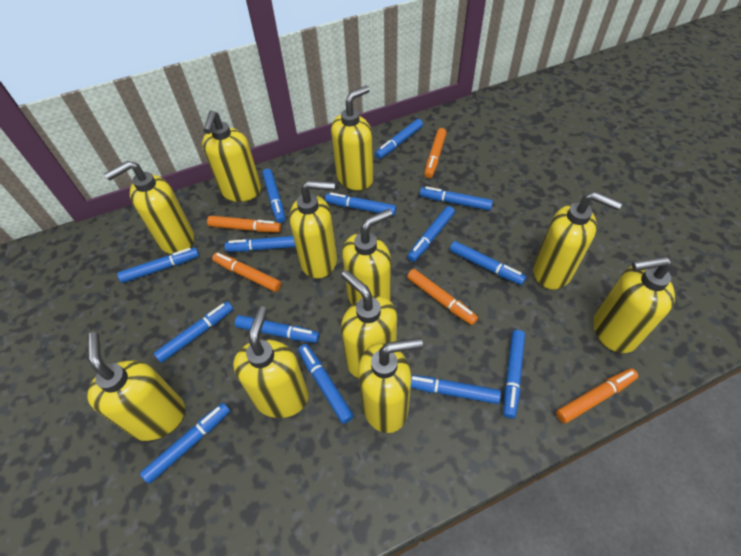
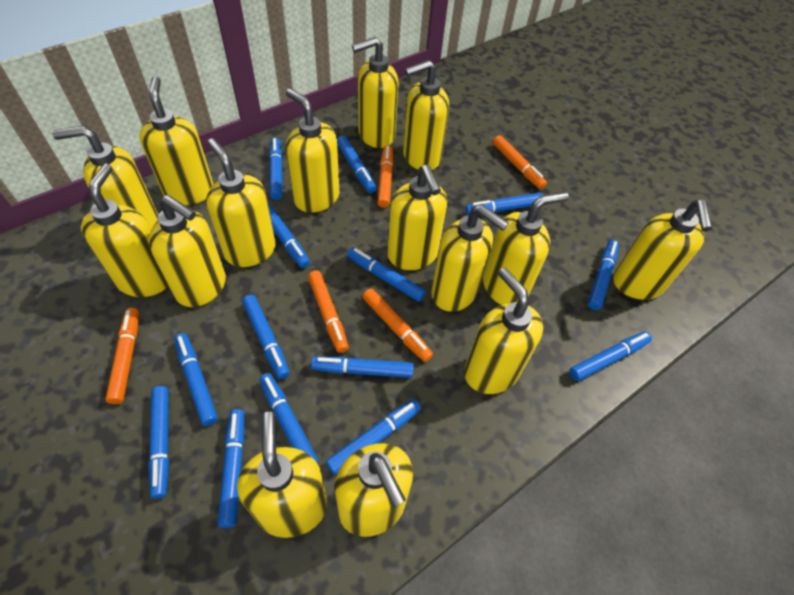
yellow soap dispenser: [87,332,185,441] [104,161,194,254] [202,110,261,202] [233,306,309,418] [289,180,337,279] [331,86,374,191] [341,270,397,378] [342,209,392,305] [358,338,423,433] [533,191,622,289] [593,256,675,353] = 11 -> [52,126,158,229] [81,164,168,297] [139,76,214,205] [148,195,226,307] [206,138,276,267] [237,412,327,538] [286,88,339,213] [335,443,413,537] [352,37,399,148] [387,165,447,270] [403,60,449,170] [431,204,509,312] [464,267,543,394] [483,191,569,305] [613,200,713,300] = 15

